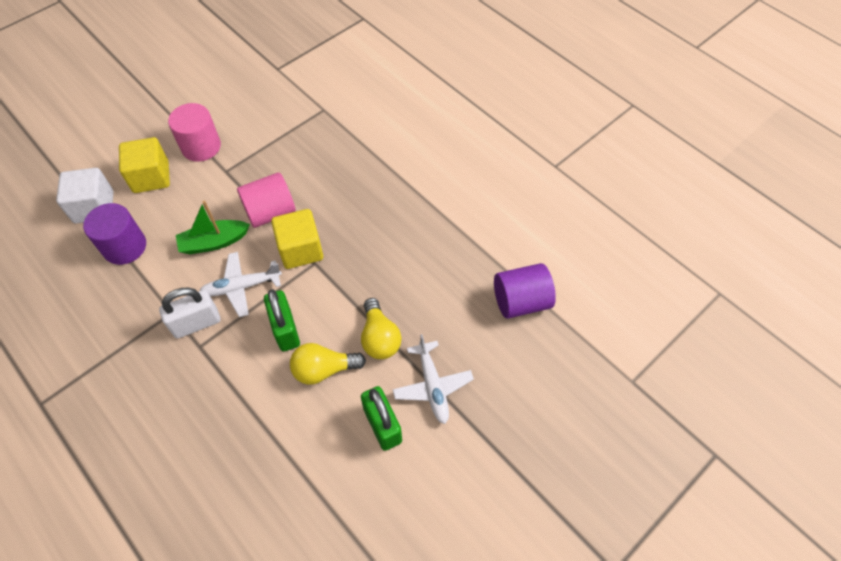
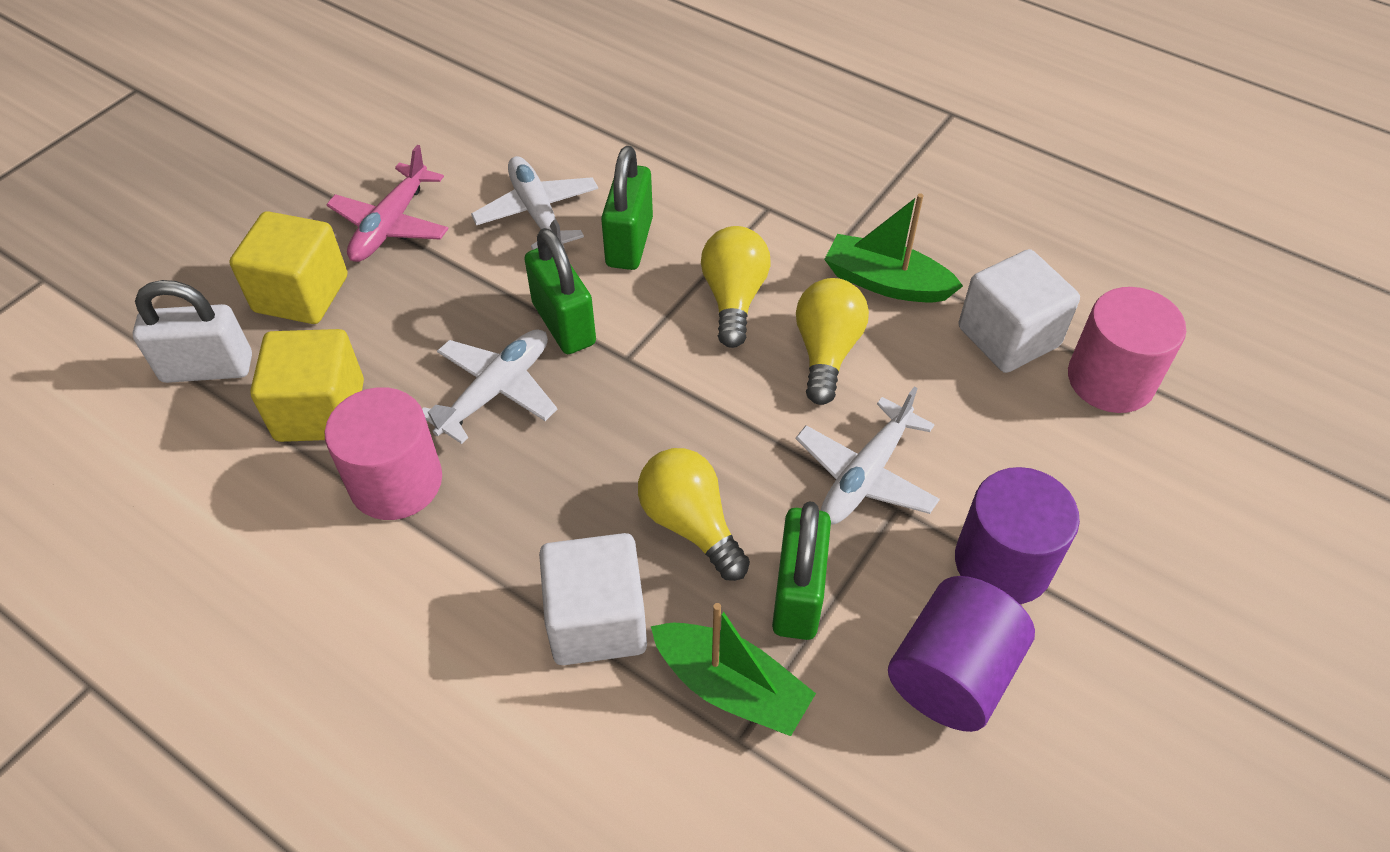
green boat: [176,201,250,254] = 1 -> [651,603,816,736] [824,193,963,303] = 2
green padlock: [264,289,300,351] [361,386,402,451] = 2 -> [524,228,596,354] [601,146,653,270] [772,501,831,640] = 3
pink plane: none = 0 -> [326,145,449,262] = 1
white cube: [56,168,114,223] = 1 -> [539,533,647,665] [959,249,1080,373] = 2
white plane: [200,252,282,317] [392,334,474,424] = 2 -> [422,329,557,444] [471,156,598,250] [796,387,940,524] = 3
yellow light bulb: [290,343,366,385] [361,298,401,359] = 2 -> [638,448,750,581] [701,226,770,348] [796,278,869,405] = 3

